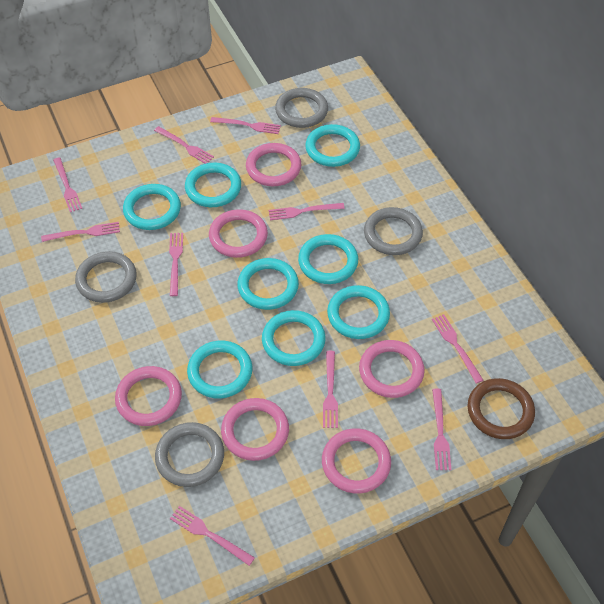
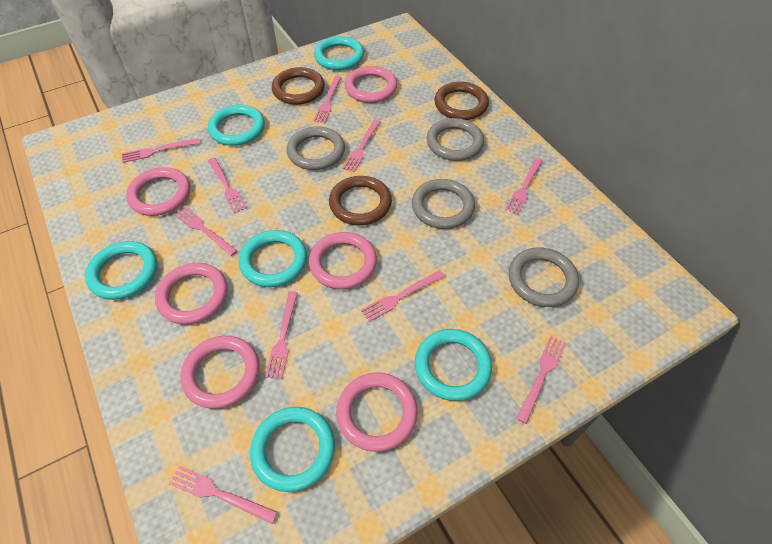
brown ring: [467,378,535,439] = 1 -> [272,67,325,105] [329,176,392,225] [434,82,489,120] = 3
turquoise ring: [123,184,181,230] [185,163,241,207] [187,341,252,398] [237,258,299,310] [262,310,326,366] [298,234,358,284] [305,124,360,167] [327,285,390,339] = 8 -> [85,241,157,300] [208,105,265,146] [239,230,307,287] [250,407,335,492] [314,36,364,70] [415,329,492,401] = 6

